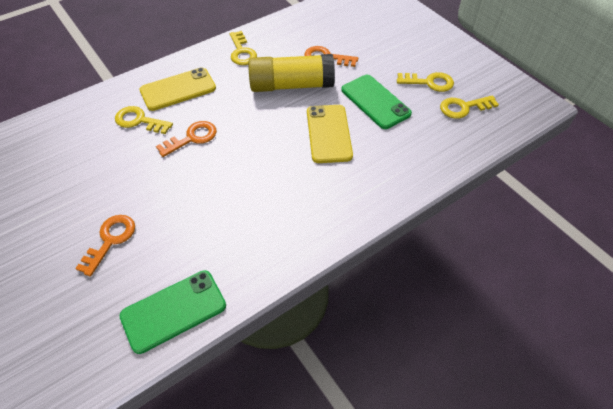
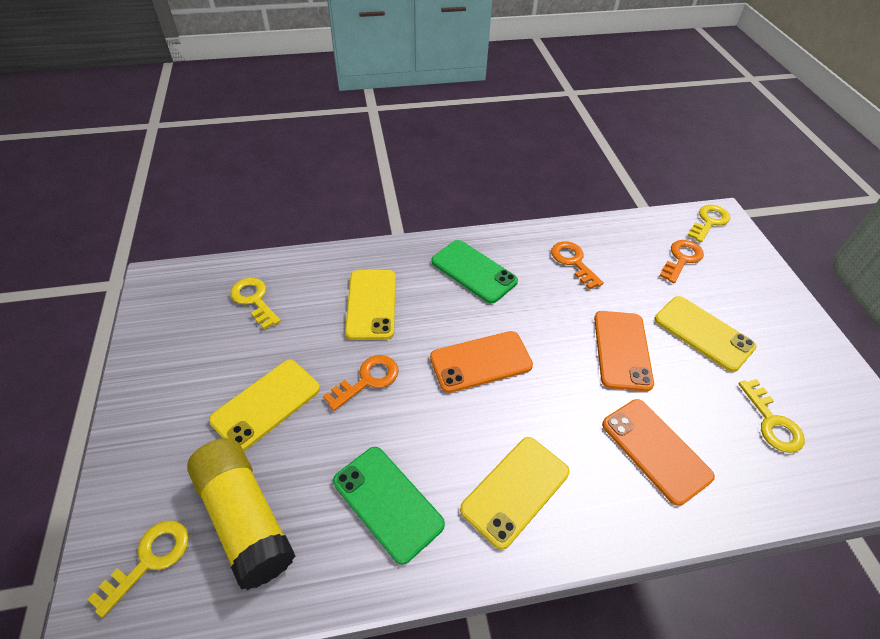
orange phone: none = 0 -> [430,331,533,393] [594,311,654,391] [602,399,715,506] = 3
yellow phone: [140,68,216,111] [307,105,353,163] = 2 -> [209,360,320,451] [345,270,396,340] [460,437,570,549] [655,296,757,372] = 4

